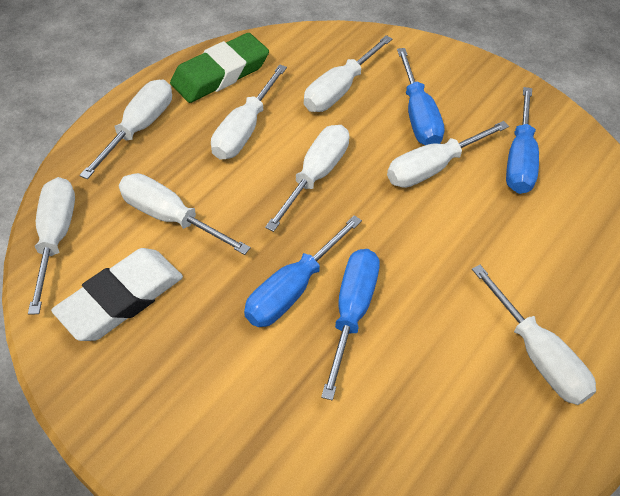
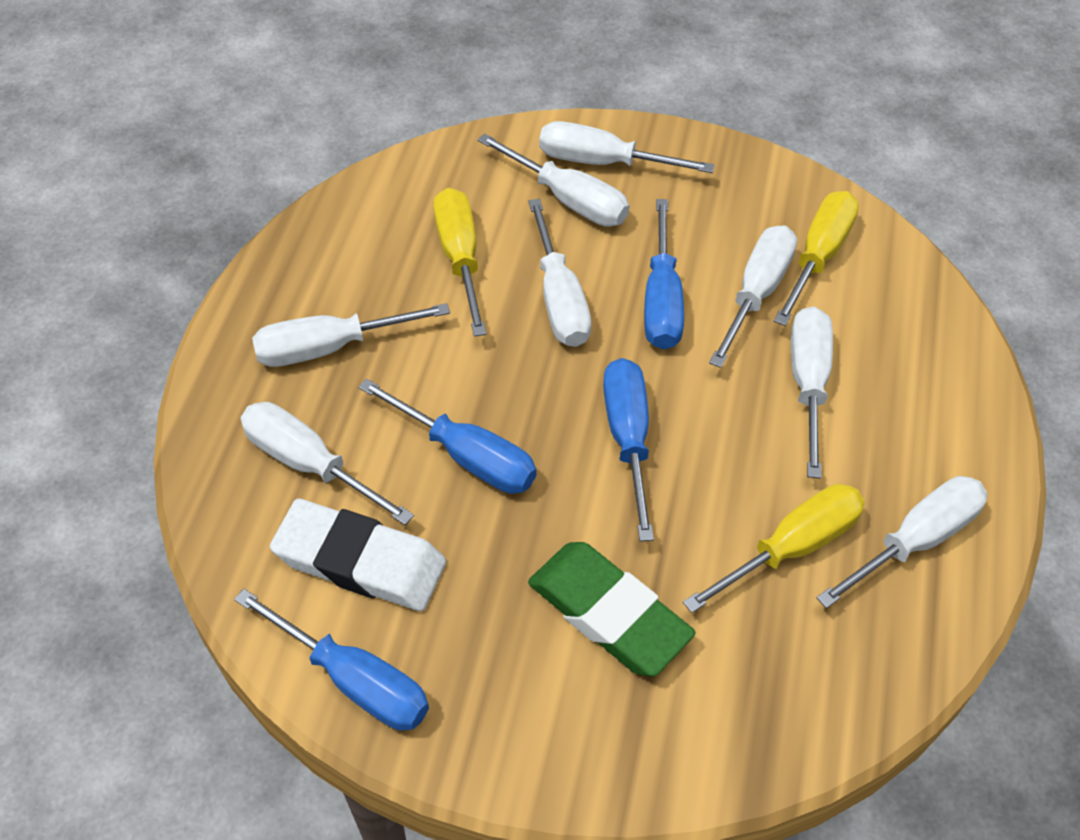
yellow screwdriver: none = 0 -> [433,188,486,337] [683,484,865,613] [774,191,859,326] = 3

